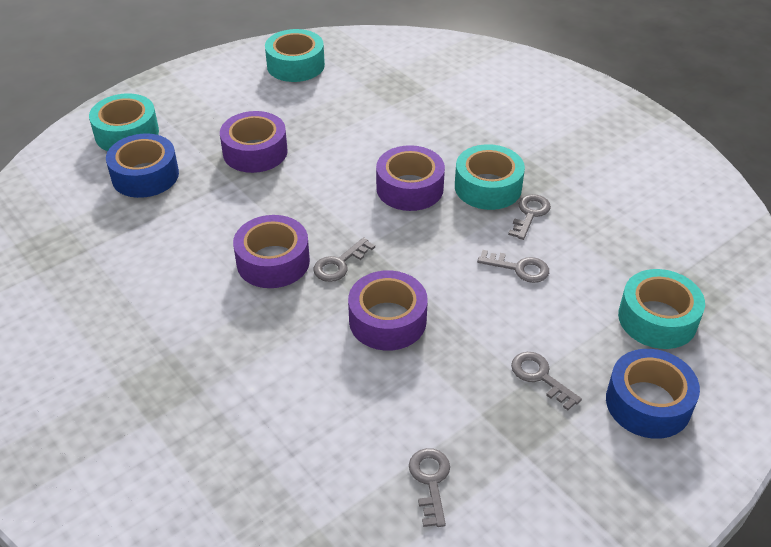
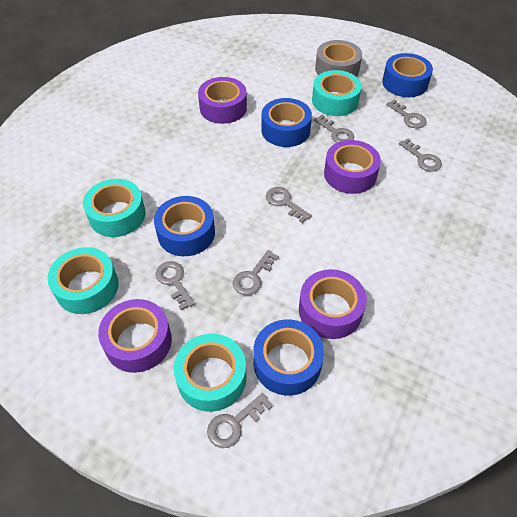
blue tape: [106,134,179,198] [606,349,700,439] = 2 -> [154,196,215,256] [253,320,324,396] [261,98,312,147] [382,53,433,97] = 4
grey key: [313,237,375,282] [409,448,450,527] [477,250,549,283] [508,194,551,240] [511,352,582,410] = 5 -> [155,261,195,310] [207,393,273,448] [233,250,279,295] [266,187,312,223] [314,115,354,143] [386,99,427,128] [399,138,442,172] = 7
grey tape: none = 0 -> [315,40,362,77] = 1

